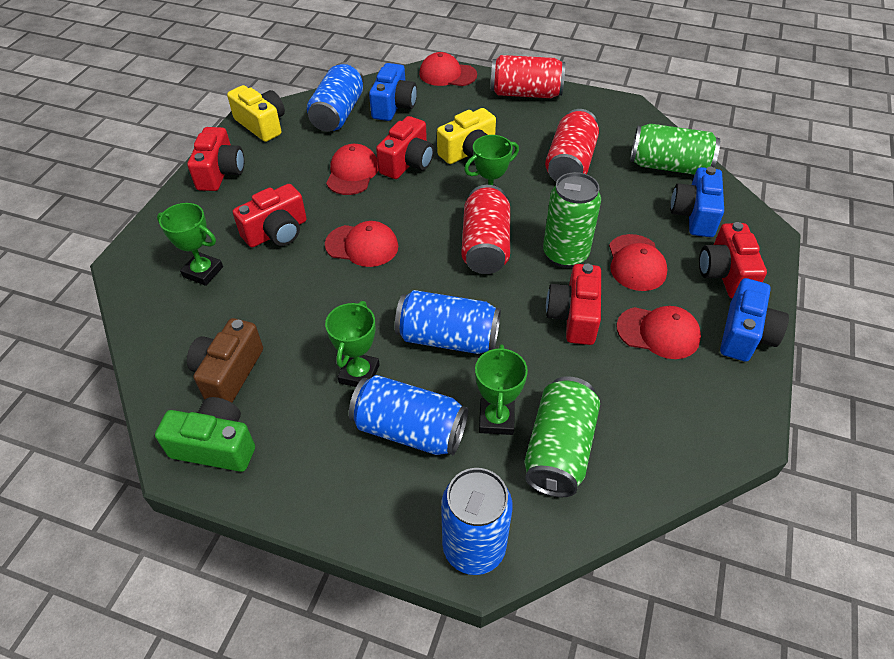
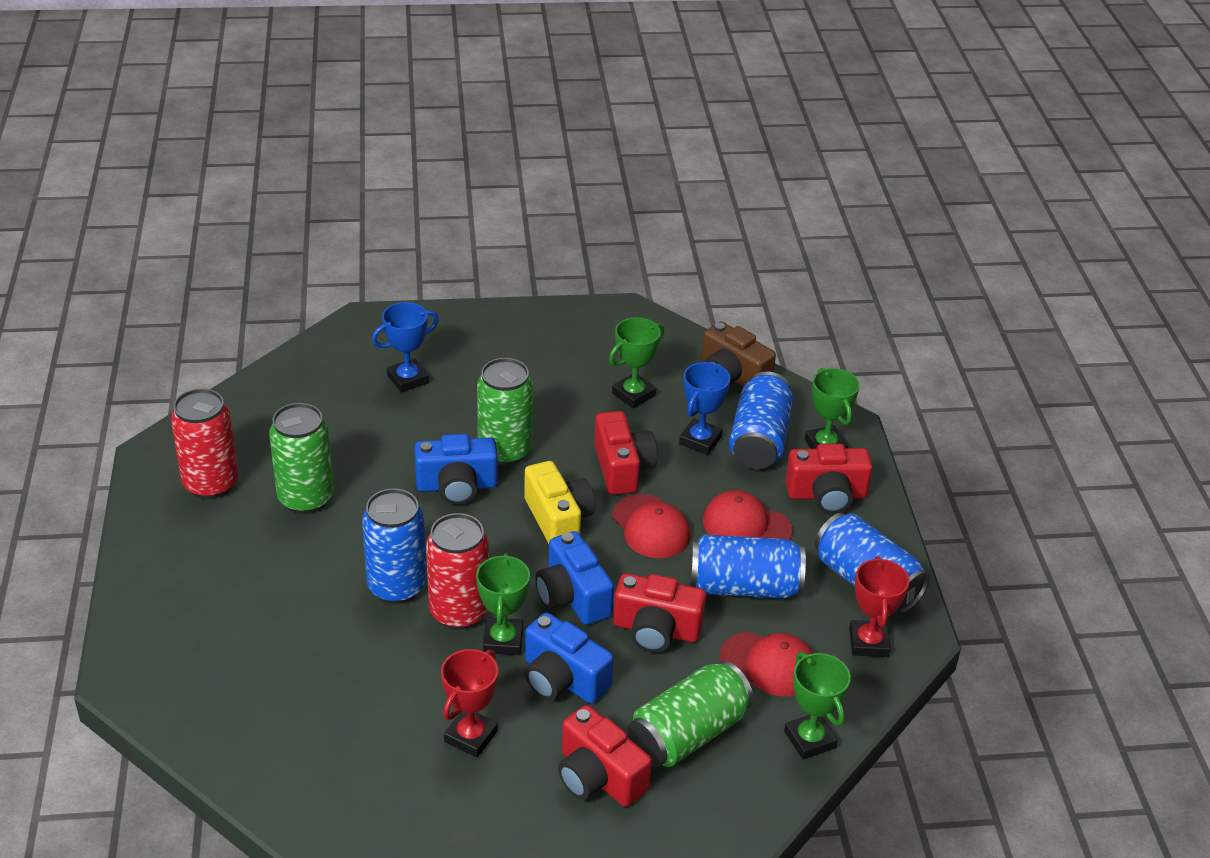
blue trophy: none = 0 -> [372,302,439,393] [679,362,730,455] = 2
green camera: [155,397,255,472] = 1 -> none = 0
red camera: [187,127,244,191] [233,184,307,247] [376,116,434,179] [546,264,601,345] [699,222,767,298] = 5 -> [558,705,652,807] [594,411,657,495] [613,573,706,653] [785,444,873,514] = 4
red can: [461,185,510,274] [490,55,565,98] [545,109,599,182] = 3 -> [171,388,238,499] [426,513,489,630] = 2
red cap: [325,221,398,267] [326,144,378,195] [419,52,477,86] [609,234,668,291] [617,306,701,359] = 5 -> [612,494,691,558] [703,490,793,540] [719,632,813,696] = 3
red trophy: none = 0 -> [441,649,498,757] [849,556,909,657] = 2
yellow camera: [227,85,285,142] [437,108,496,164] = 2 -> [524,461,595,544] = 1

